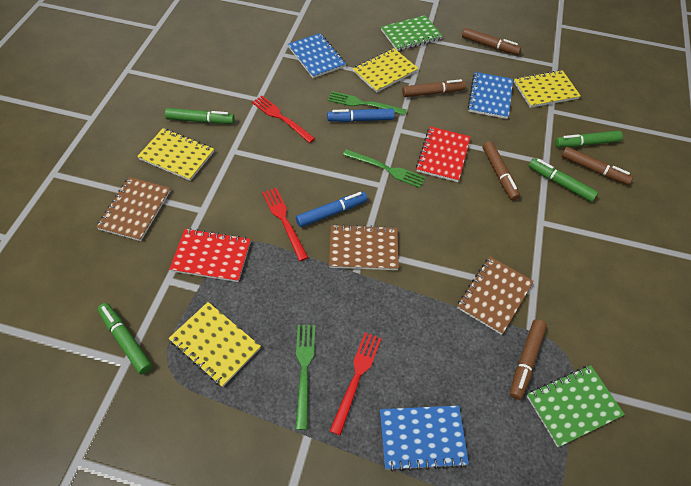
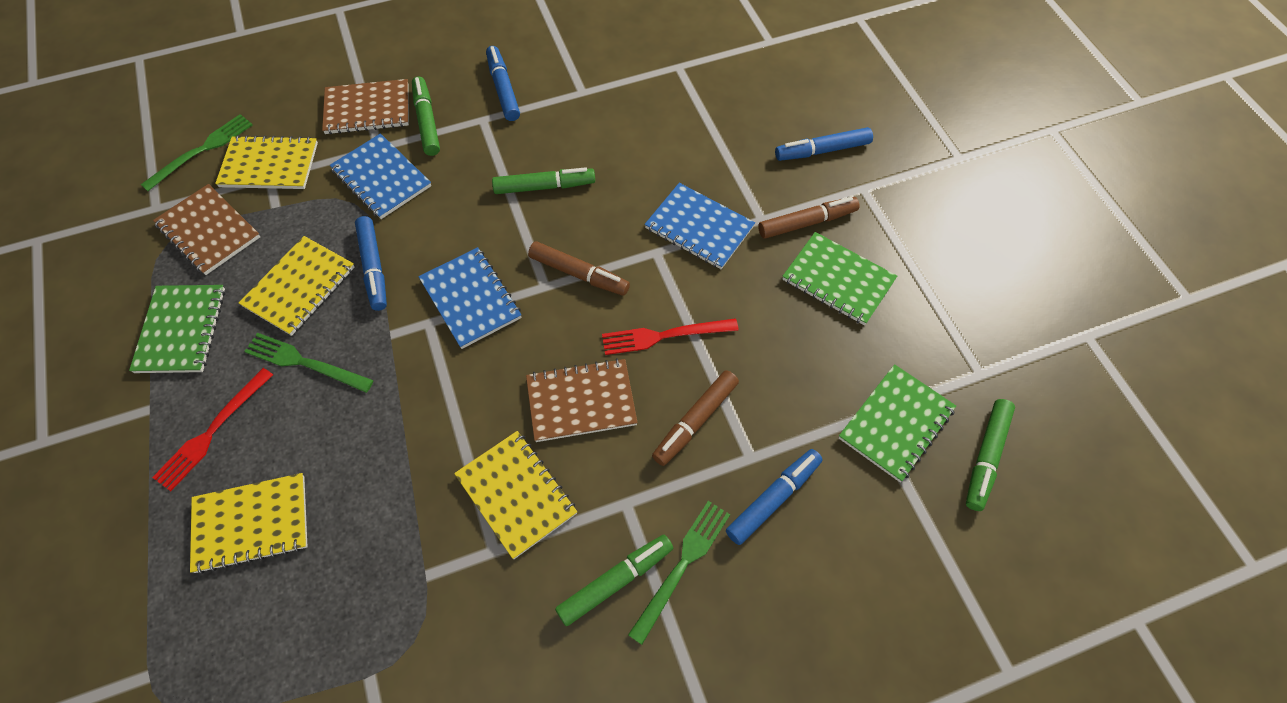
blue marker: [296,192,367,227] [327,108,395,122] = 2 -> [355,216,387,311] [486,46,520,121] [726,449,823,545] [775,127,873,161] = 4
brown marker: [402,79,466,97] [462,28,521,55] [483,141,520,201] [510,319,547,400] [561,147,633,185] = 5 -> [528,241,630,296] [652,370,739,466] [758,197,860,239] = 3
green notebook: [381,15,443,51] [527,365,625,447] = 2 -> [129,285,225,373] [782,232,897,325] [839,364,956,482] = 3
red fork: [252,96,315,143] [262,188,308,261] [330,332,382,436] = 3 -> [152,368,273,491] [602,318,739,355] = 2
red notebook: [169,228,251,282] [416,126,471,182] = 2 -> none = 0

